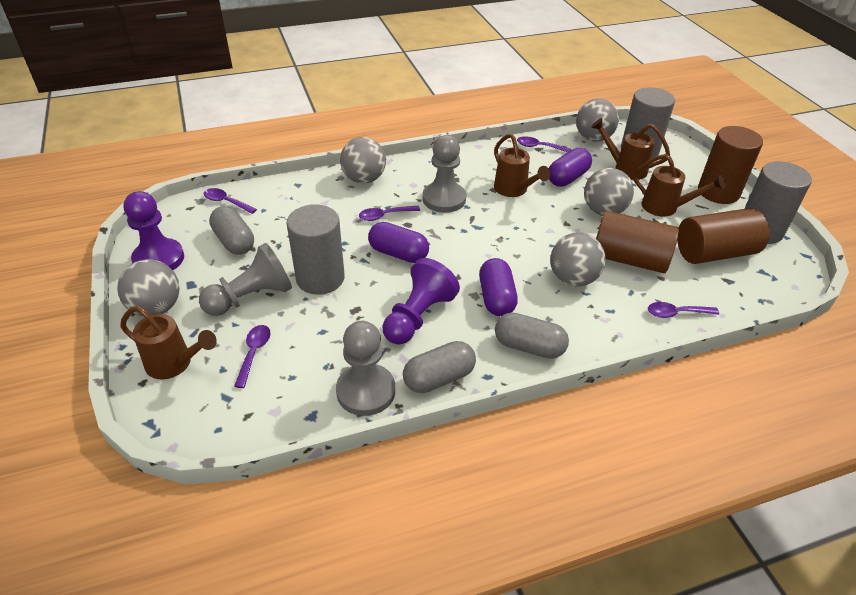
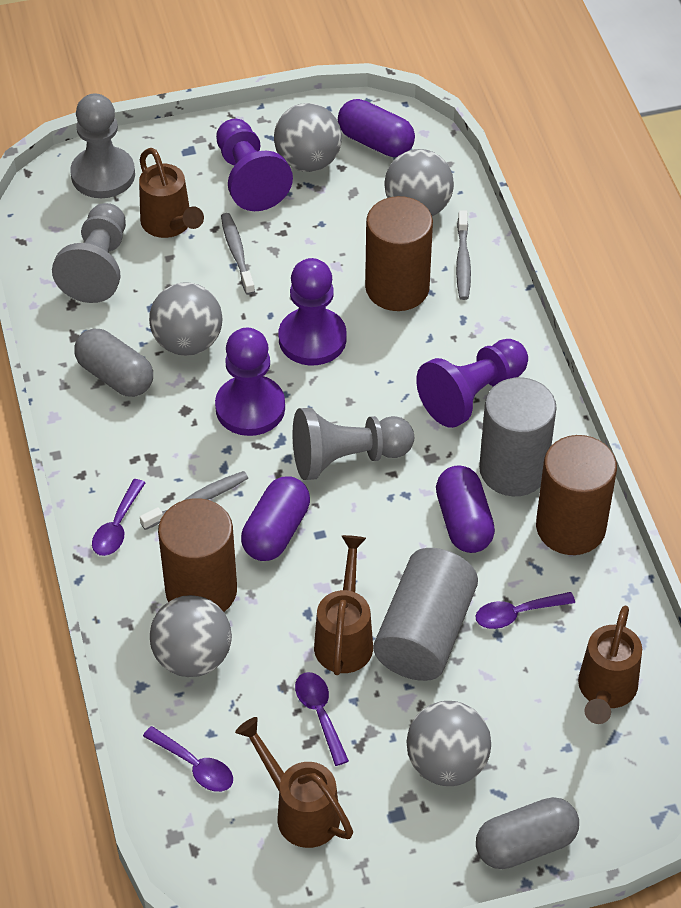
grey capsule: [209,206,254,255] [403,341,476,393] [495,312,569,359] = 3 -> [74,328,153,397] [476,797,579,869] = 2
grey cylinder: [287,204,345,295] [621,87,675,159] [744,161,812,244] = 3 -> [374,548,478,681] [479,377,556,496] = 2
grey toothbrush: none = 0 -> [140,471,248,530] [221,213,255,295] [456,210,471,300] = 3
purple pawn: [124,191,184,270] [383,258,460,345] = 2 -> [215,327,285,436] [216,119,293,211] [279,258,347,365] [416,339,528,428] = 4
purple spoon: [204,188,257,214] [234,325,270,388] [359,206,420,221] [517,137,571,152] [648,302,719,318] = 5 -> [92,479,145,556] [143,726,233,792] [295,672,349,766] [475,592,575,629] = 4

